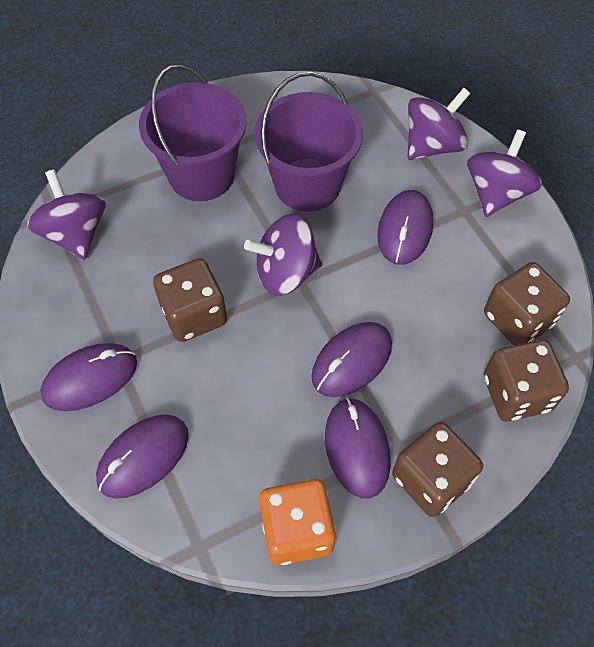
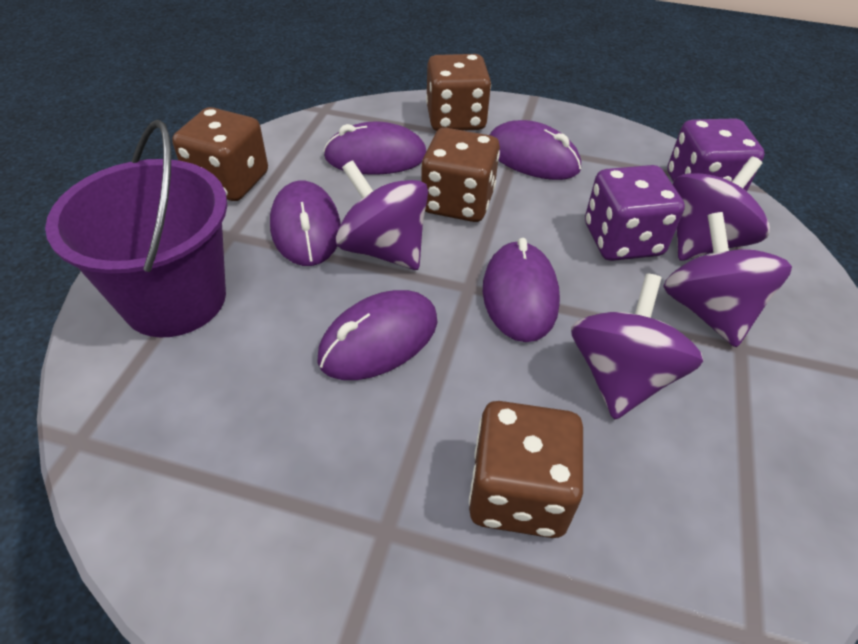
orange dice: [259,479,336,565] = 1 -> none = 0
purple bucket: [139,64,247,201] [255,72,363,212] = 2 -> [45,120,227,337] = 1
purple dice: none = 0 -> [585,165,685,261] [667,118,765,191] = 2

